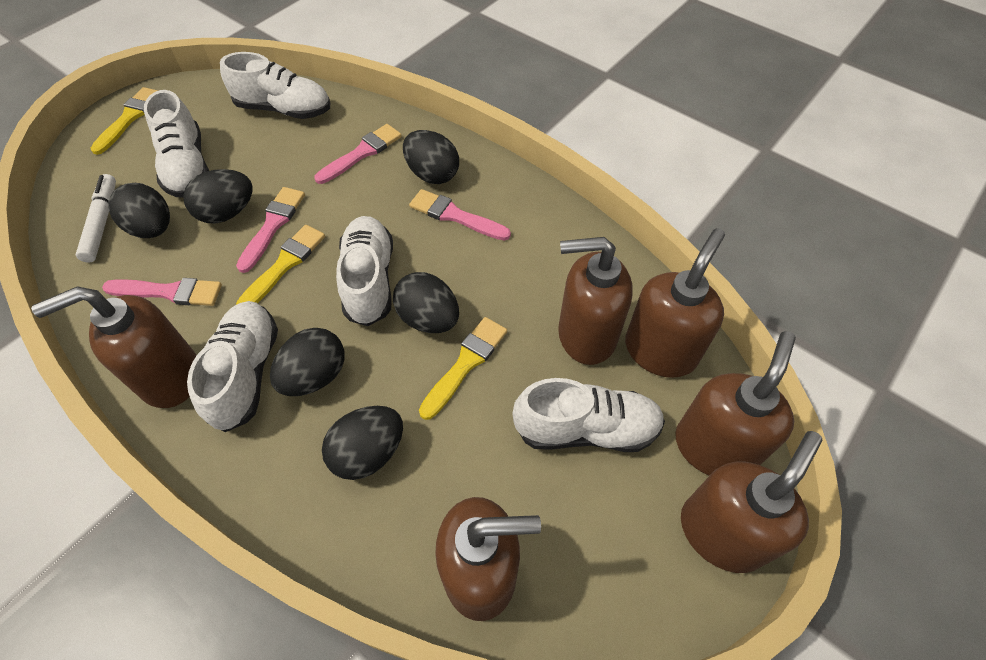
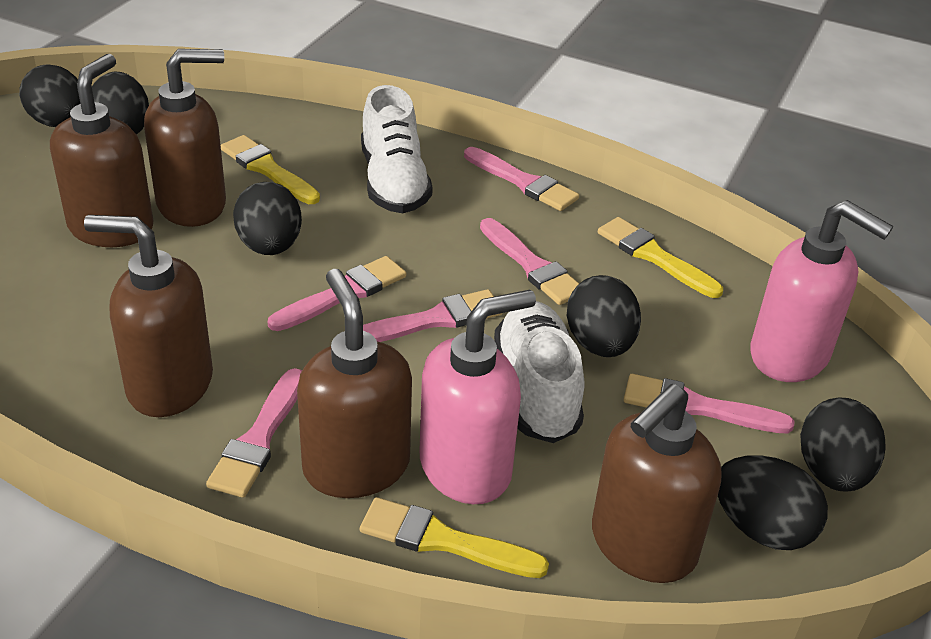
brown soap dispenser: [31,287,197,408] [435,497,541,621] [558,237,633,365] [625,228,725,378] [675,331,796,476] [681,431,823,573] = 6 -> [50,54,153,247] [84,215,213,417] [144,49,226,227] [297,269,412,498] [592,384,721,583] = 5
pink brush: [102,278,222,306] [236,187,305,273] [314,124,402,184] [409,189,511,241] = 4 -> [206,368,302,498] [268,256,406,331] [363,289,502,342] [464,147,579,211] [480,218,579,305] [624,374,795,434] = 6
pink soap dispenser: none = 0 -> [419,290,536,504] [750,200,893,382] = 2
white marker: [76,174,116,262] = 1 -> none = 0
white shoe: [144,90,209,198] [187,301,278,432] [220,52,330,119] [336,216,393,326] [513,378,665,452] = 5 -> [361,85,433,213] [494,301,584,443] = 2

